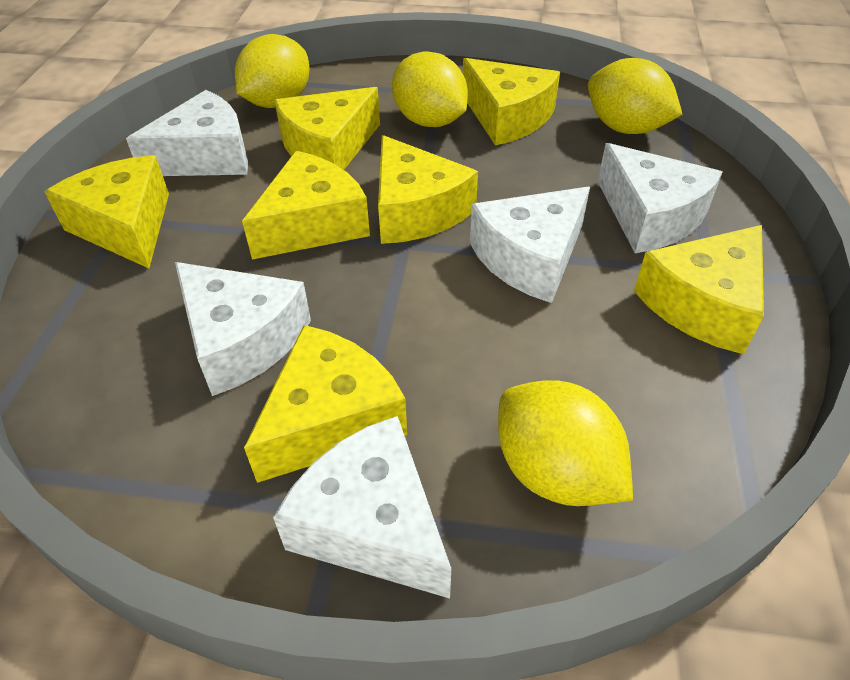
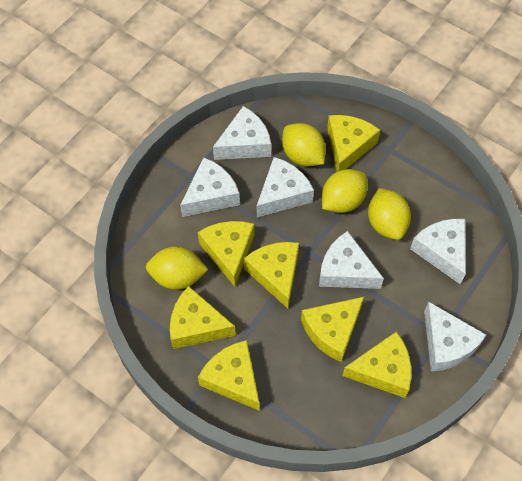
white cheese: [126,90,248,176] [175,262,311,396] [273,416,451,599] [470,187,590,303] [597,143,722,253] = 5 -> [180,157,240,217] [213,106,271,160] [257,157,314,217] [319,231,384,289] [410,219,466,284] [424,302,486,372] = 6

